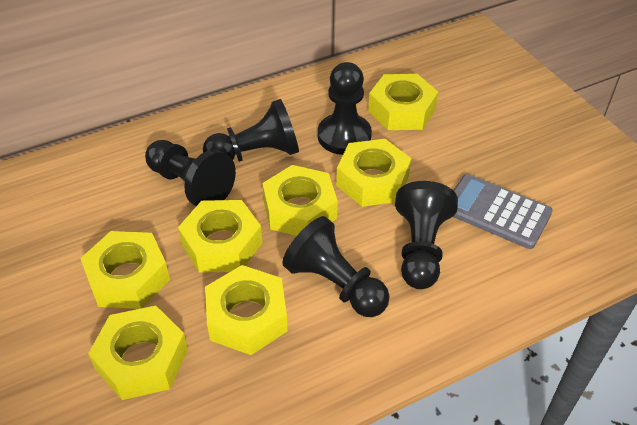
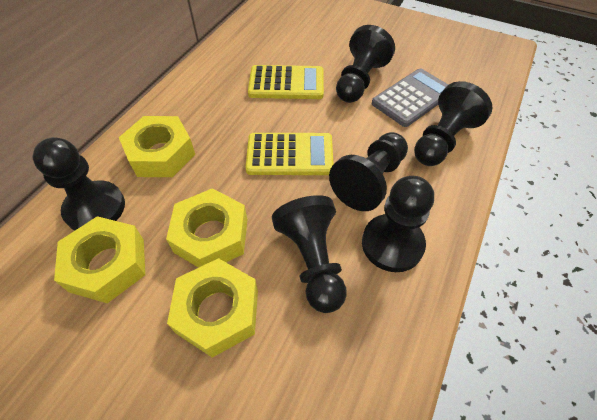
black pawn: [145,140,236,206] [203,99,299,162] [282,216,390,317] [318,62,372,155] [395,181,458,289] = 5 -> [32,137,125,231] [272,195,347,313] [329,132,408,211] [336,25,395,103] [362,176,434,272] [414,81,493,166] = 6
yellow calculator: none = 0 -> [245,133,334,175] [248,65,324,99] = 2
yellow nut: [80,231,170,309] [88,306,188,400] [178,200,262,273] [205,265,288,355] [262,165,338,236] [336,139,411,207] [368,74,438,130] = 7 -> [54,216,145,304] [119,116,195,177] [166,188,247,268] [167,258,258,358] = 4

